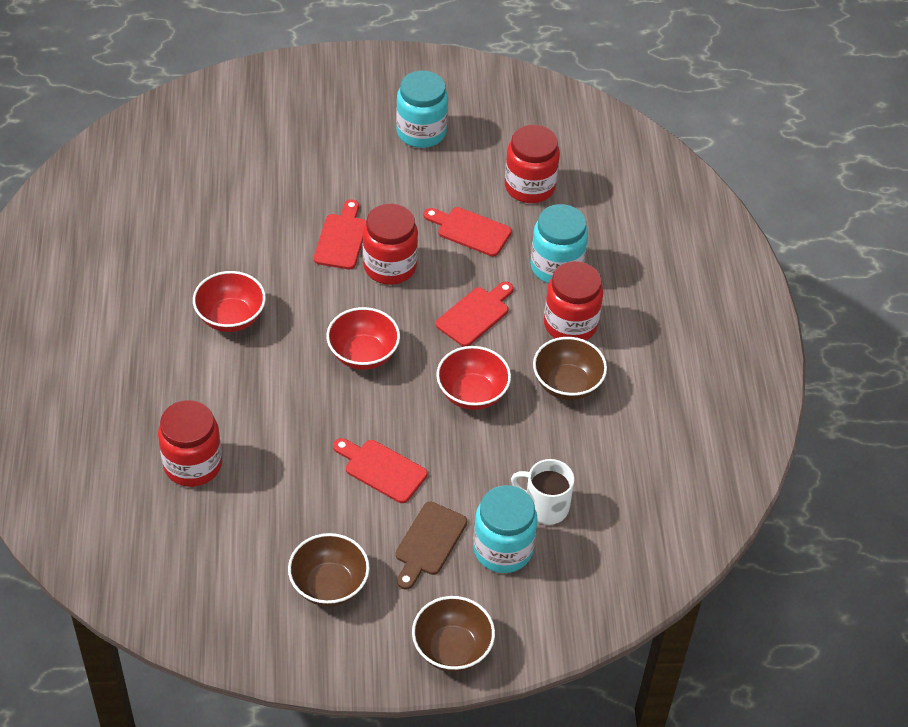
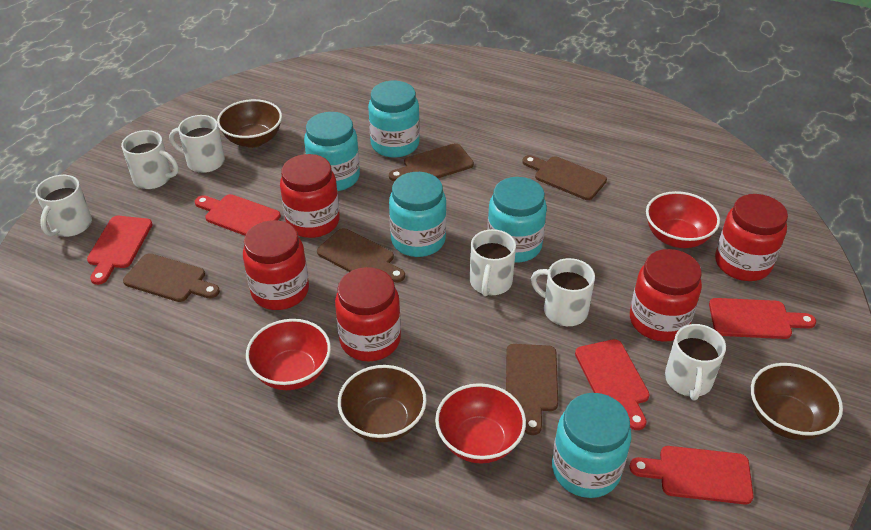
brown cutting board: [395,502,467,590] = 1 -> [123,253,220,302] [317,228,405,282] [389,143,474,181] [506,344,558,435] [522,155,607,200] = 5
red cutting board: [314,199,366,269] [333,438,427,503] [424,207,512,257] [436,282,514,347] = 4 -> [87,216,153,285] [195,194,281,236] [575,339,650,430] [629,446,754,505] [709,298,816,339] = 5
red jar: [158,400,222,487] [363,204,418,285] [505,125,560,203] [544,261,603,340] = 4 -> [243,220,309,310] [280,154,340,238] [335,267,401,361] [630,249,702,342] [715,194,788,281] = 5
turquoise jar: [396,71,448,148] [473,485,538,573] [530,204,588,283] = 3 -> [304,112,360,191] [368,81,420,158] [389,172,446,257] [487,177,547,263] [552,393,631,498] = 5
white mug: [511,459,574,525] = 1 -> [35,175,92,237] [121,130,179,189] [169,115,225,173] [470,229,516,296] [531,258,595,326] [665,324,726,400] = 6

